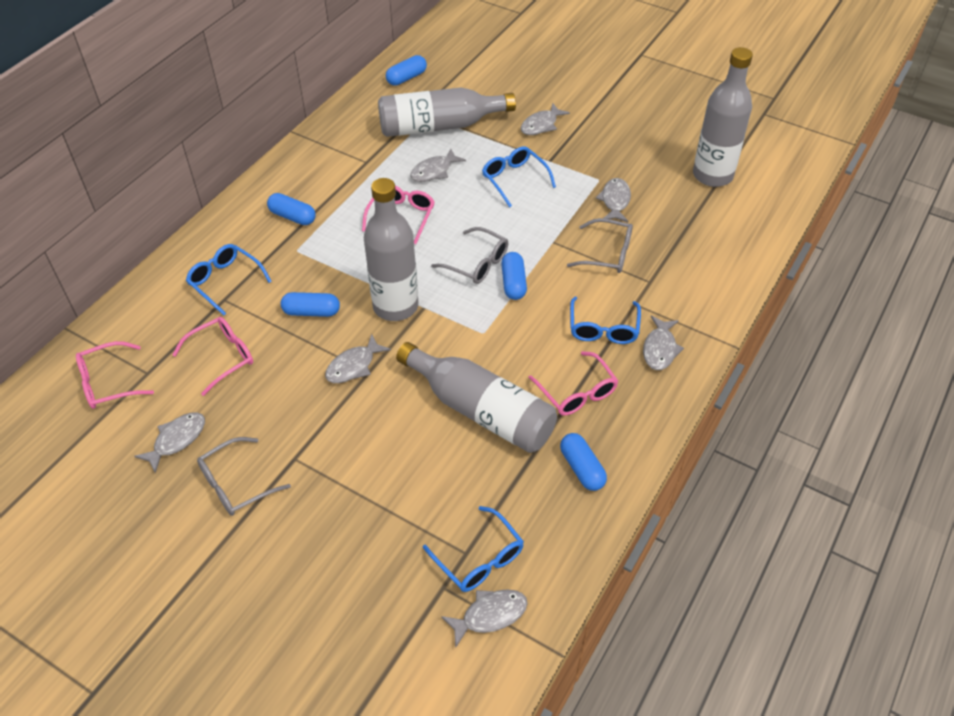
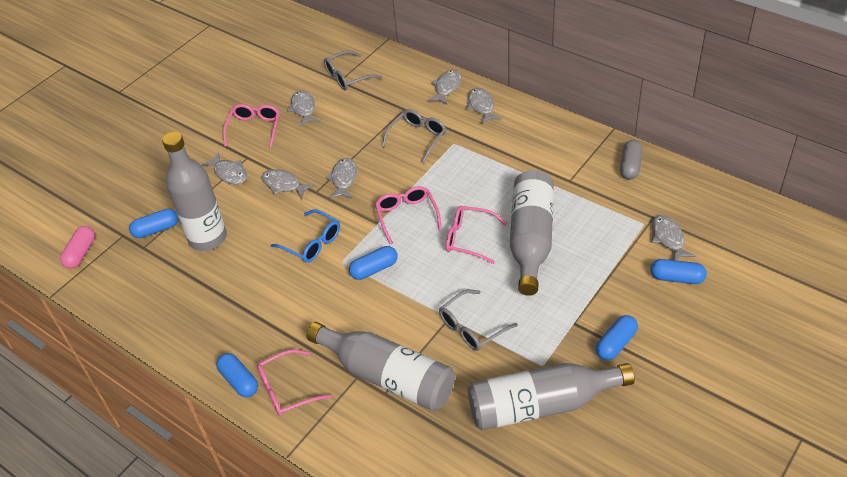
blue glasses: [186,244,272,316] [423,506,524,592] [482,146,556,208] [570,297,641,344] = 4 -> [271,209,340,263] = 1
grey capsule: none = 0 -> [620,140,643,179] = 1
pink capsule: none = 0 -> [60,226,95,269] = 1

